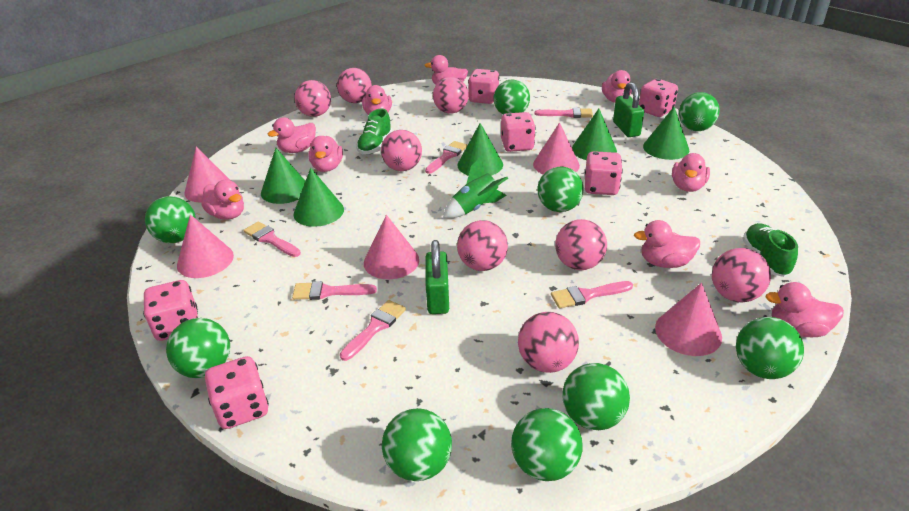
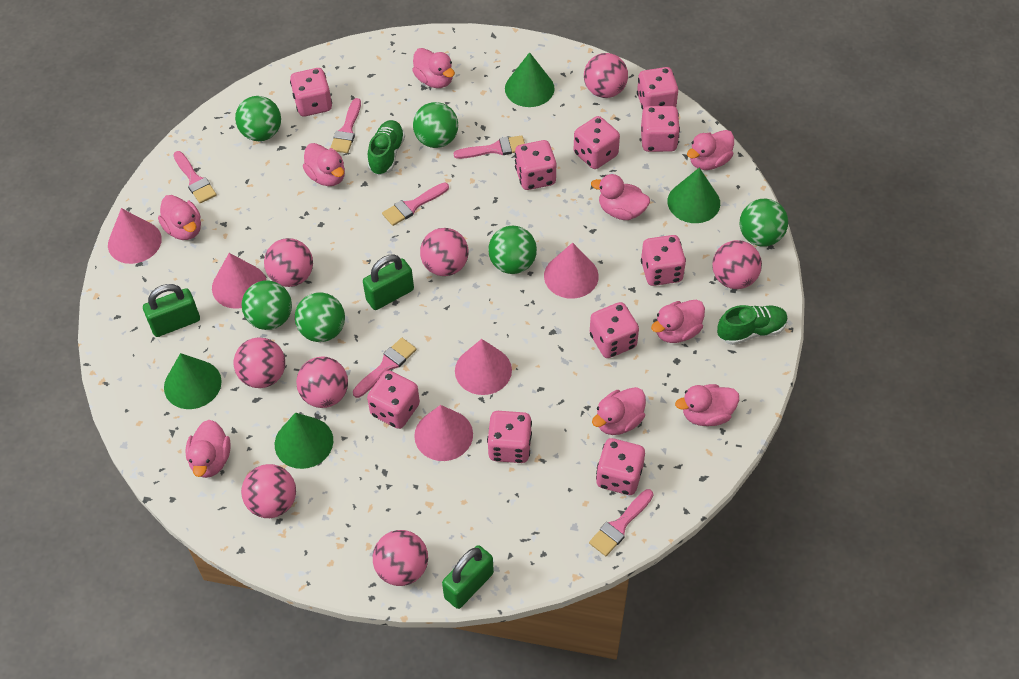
green ball: [145,196,196,243] [166,318,230,378] [382,408,452,481] [494,80,530,114] [511,408,583,481] [537,167,584,212] [562,363,630,430] [679,92,720,131] [736,317,804,379] = 9 -> [235,96,281,141] [242,280,292,330] [295,292,345,342] [413,102,458,148] [488,226,537,274] [740,199,788,247] = 6
green cone: [261,148,305,204] [293,168,344,227] [457,123,503,176] [572,109,617,160] [643,107,689,160] = 5 -> [164,353,222,409] [275,413,333,469] [505,52,555,107] [667,168,720,223] = 4
green padlock: [425,240,449,314] [613,82,644,137] = 2 -> [143,284,200,337] [363,254,414,310] [442,545,494,609] = 3
green rocket: [443,157,508,218] = 1 -> none = 0
pink dice: [143,280,198,341] [205,356,269,429] [468,69,499,104] [501,112,536,152] [585,151,623,195] [639,79,678,117] = 6 -> [290,68,332,117] [367,370,420,429] [487,411,532,463] [515,140,556,190] [574,116,620,169] [590,302,639,358] [596,438,645,495] [637,67,678,110] [641,106,680,152] [641,235,686,286] = 10

